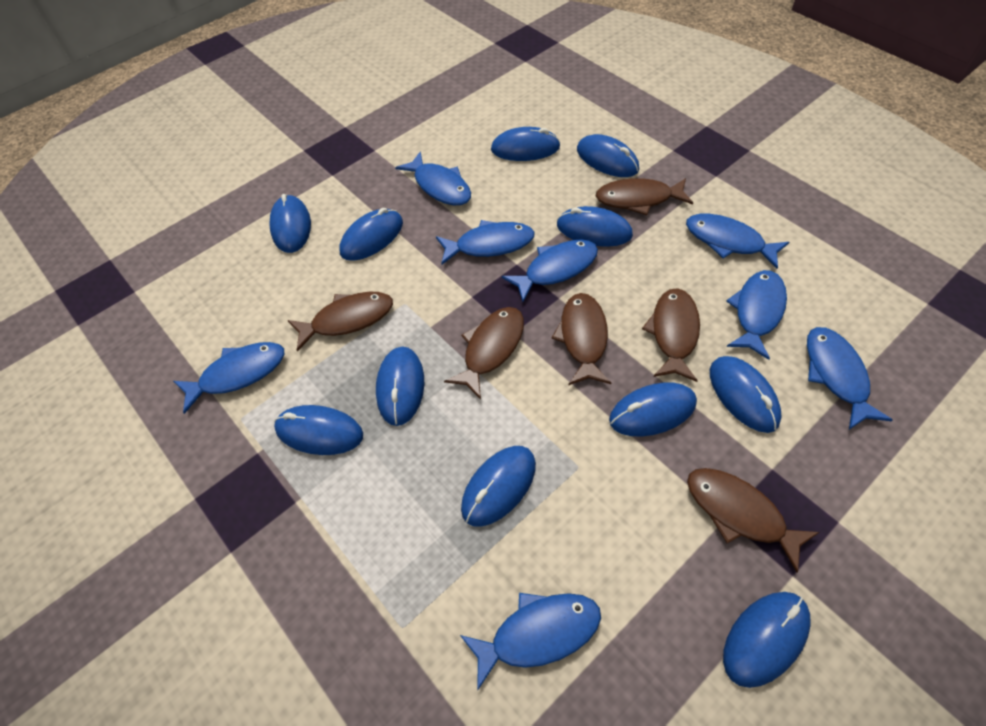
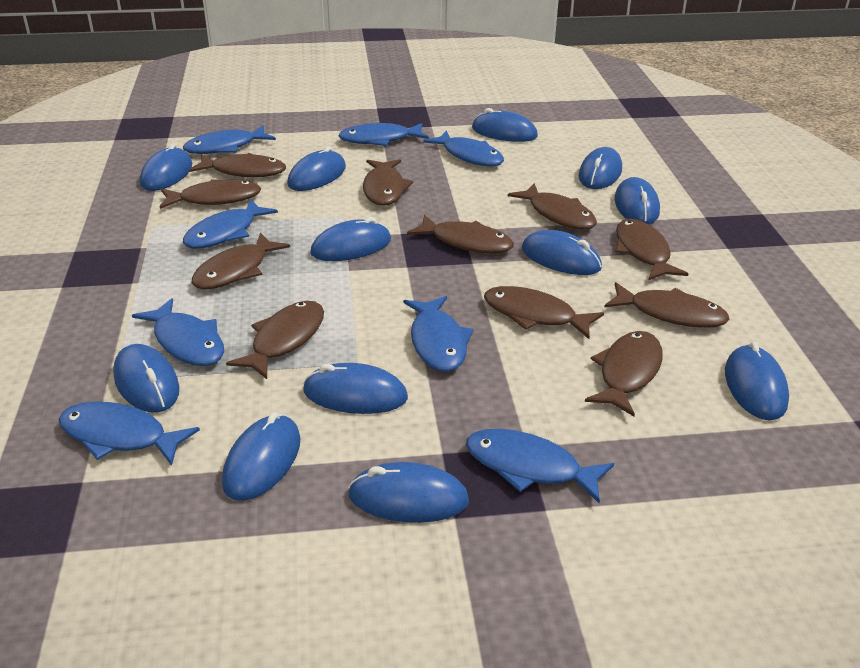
blue mouse: [269,194,311,253] [274,405,363,455] [339,208,403,261] [376,346,424,426] [461,446,536,527] [491,127,560,161] [557,206,633,247] [577,134,639,177] [609,382,697,437] [710,356,782,433] [723,592,811,688] = 11 -> [113,344,179,413] [140,143,192,191] [222,412,300,501] [287,146,346,191] [303,363,408,414] [310,217,391,261] [348,462,469,523] [472,108,538,142] [522,230,602,275] [579,147,622,189] [614,177,660,225] [725,342,789,421] = 12
brown fish: [287,292,393,351] [444,307,524,399] [552,293,611,385] [596,178,693,215] [642,288,700,382] [687,468,819,573] = 6 -> [160,179,261,209] [189,153,286,177] [192,233,290,289] [226,301,324,379] [363,159,413,206] [407,215,514,253] [484,286,604,339] [508,183,597,230] [585,331,663,416] [605,282,730,328] [615,219,688,280] = 11

